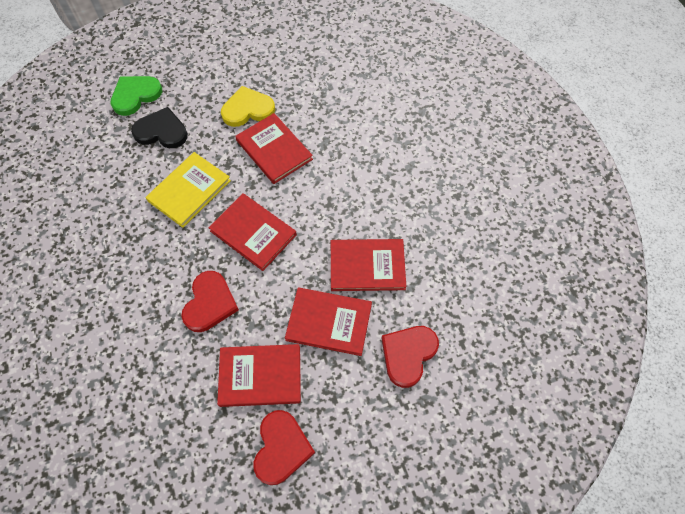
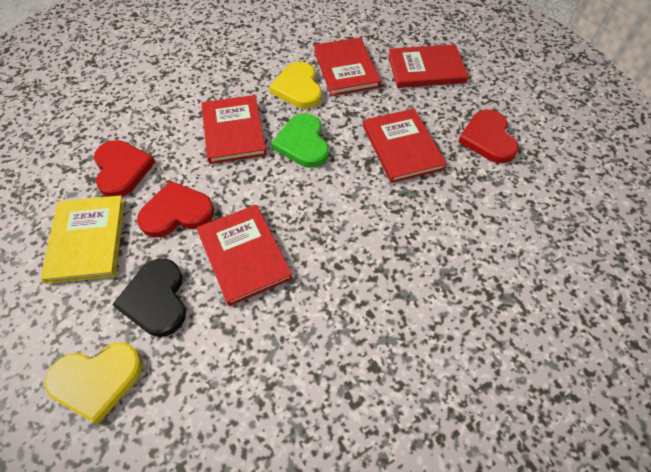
yellow heart: [221,86,275,127] = 1 -> [45,342,143,424] [269,62,322,108] = 2

